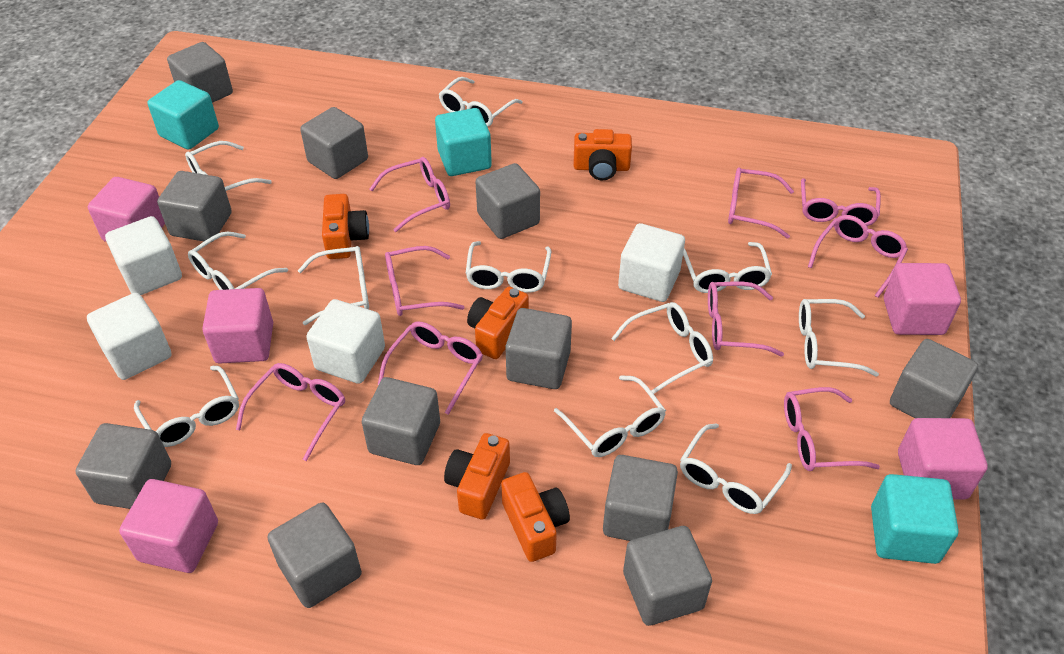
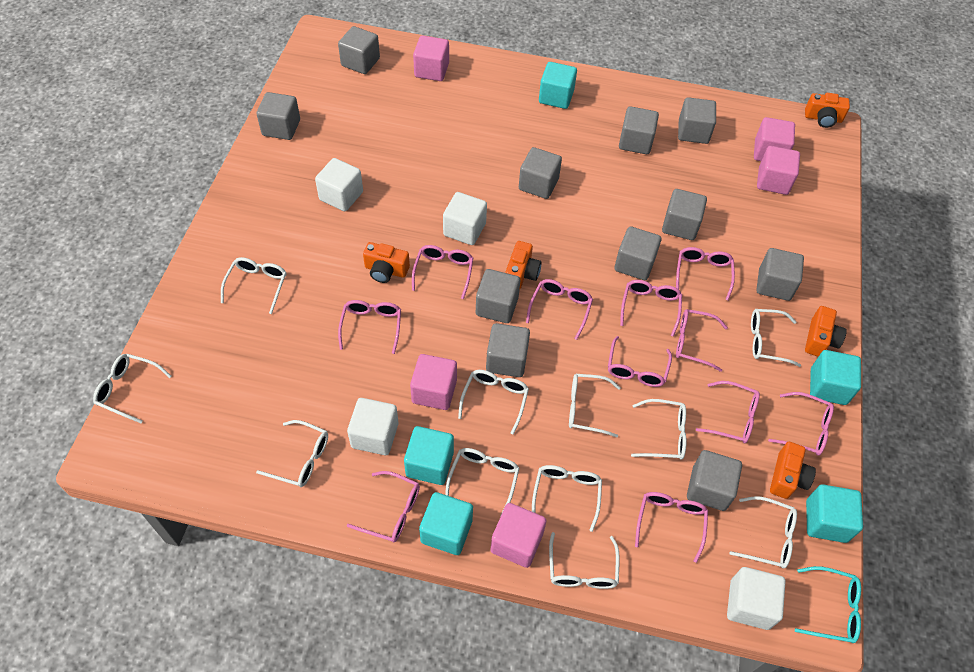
pink glasses: [236,363,345,461] [370,157,450,232] [378,322,483,415] [385,246,465,316] [708,282,784,356] [728,167,794,238] [784,387,880,471] [801,178,881,226] [808,215,908,298] = 9 -> [338,300,401,354] [347,471,420,543] [412,245,473,299] [526,279,593,340] [608,336,672,387] [620,280,682,337] [635,492,708,563] [676,247,735,300] [676,309,728,372] [696,381,760,443] [768,392,834,456] = 11
turquoise cube: [147,80,219,150] [435,108,492,176] [871,474,959,564] = 3 -> [404,426,454,485] [419,492,473,555] [539,62,577,109] [806,484,863,543] [810,350,861,405] = 5
turquoise glasses: none = 0 -> [795,566,861,643] = 1

